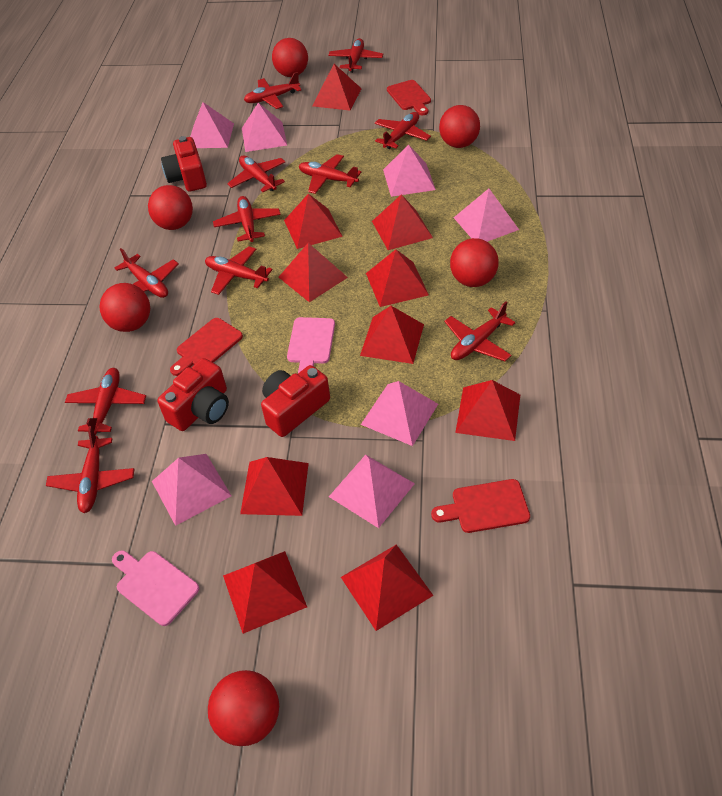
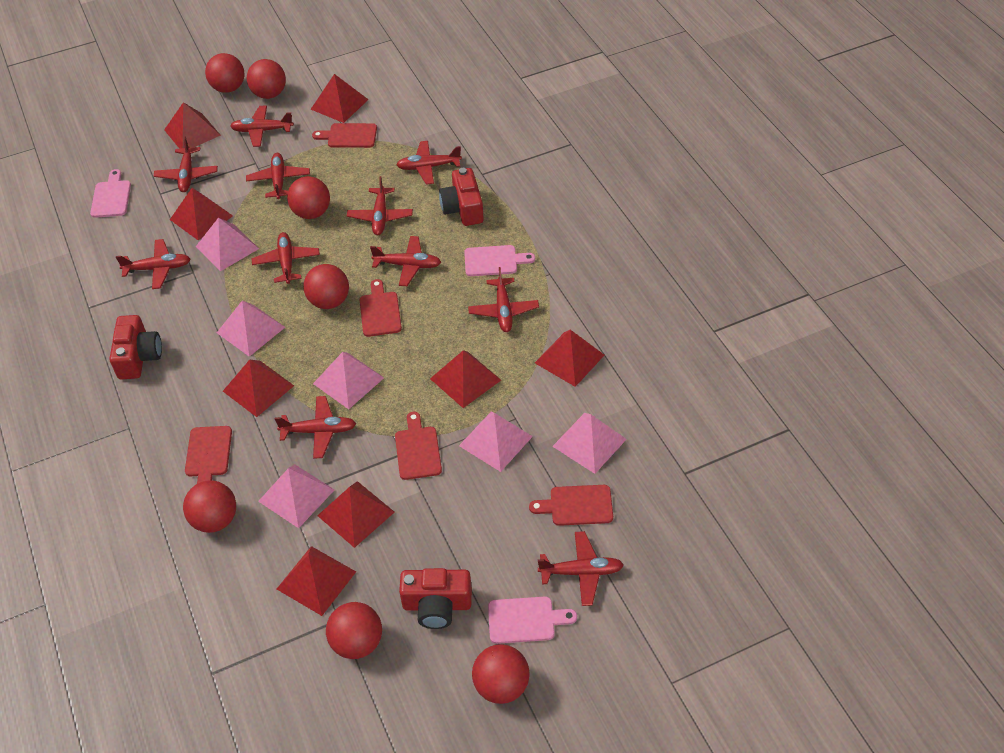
pink cutting board: [112,550,200,626] [287,317,335,373] = 2 -> [90,169,131,218] [464,245,535,276] [488,596,577,644] = 3
pink pyramid: [152,454,232,526] [190,102,234,148] [242,103,287,152] [329,455,415,528] [361,381,438,446] [383,145,436,197] [454,189,519,242] = 7 -> [196,218,259,271] [217,301,285,357] [258,464,334,528] [313,352,384,409] [459,412,533,472] [552,413,627,474] = 6
red ball: [99,283,150,332] [148,185,193,230] [208,670,279,746] [272,38,308,77] [439,105,480,148] [450,238,499,287] = 6 -> [183,480,236,533] [205,53,244,93] [247,59,286,99] [287,176,330,219] [303,264,349,309] [326,602,382,659] [472,645,530,704] = 7
red cutting board: [170,318,243,376] [387,80,431,115] [431,479,530,533] = 3 -> [185,426,232,484] [312,123,377,148] [360,279,402,337] [395,412,442,480] [529,485,613,526] = 5
red pyramid: [223,551,307,634] [240,457,309,516] [279,243,348,302] [284,194,343,249] [312,64,362,111] [341,545,434,631] [360,306,424,364] [366,249,429,307] [372,194,433,250] [455,380,520,441] = 10 -> [164,102,221,149] [170,188,233,240] [223,360,294,417] [277,546,356,616] [310,74,369,123] [317,481,395,548] [430,350,501,408] [535,330,604,387] = 8

